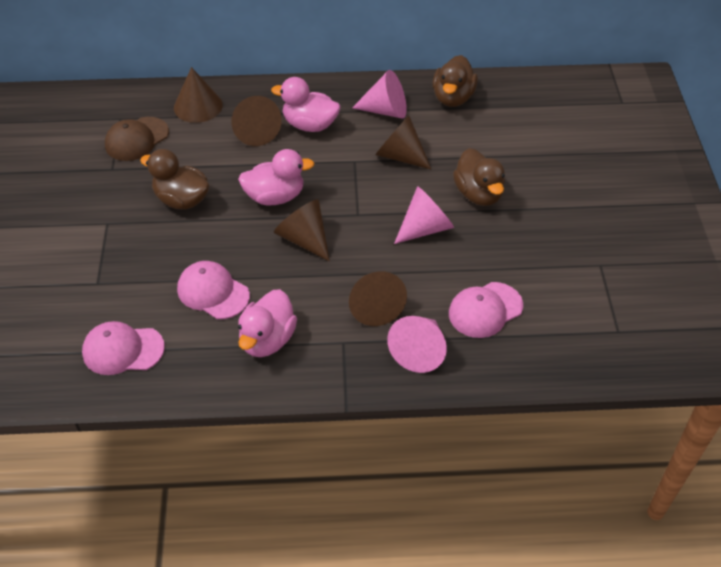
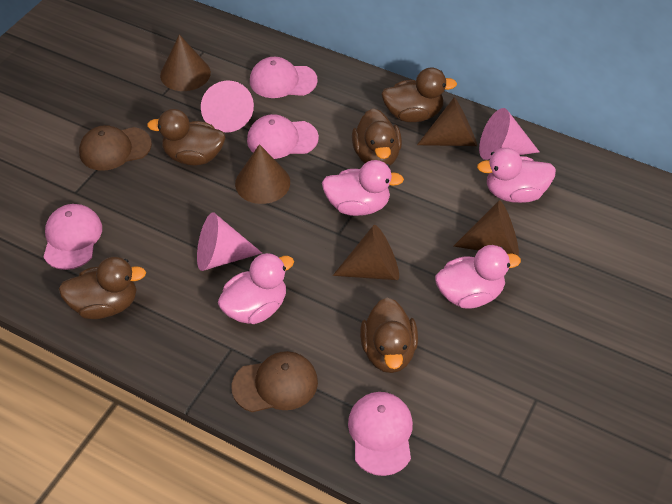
brown cap: [105,117,169,161] = 1 -> [79,125,152,171] [231,351,318,412] = 2
brown duck: [140,149,210,210] [433,55,478,107] [453,148,505,206] = 3 -> [59,257,146,319] [147,109,225,166] [352,108,402,166] [360,298,418,373] [381,68,457,122] = 5
pink cap: [82,321,165,375] [177,261,250,319] [449,282,523,338] = 3 -> [43,204,102,270] [247,114,319,159] [250,57,318,98] [348,392,413,476] = 4
pink duck: [238,149,314,205] [238,289,297,357] [271,77,340,132] = 3 -> [218,253,294,324] [322,160,404,216] [435,245,521,309] [477,148,556,203] = 4

